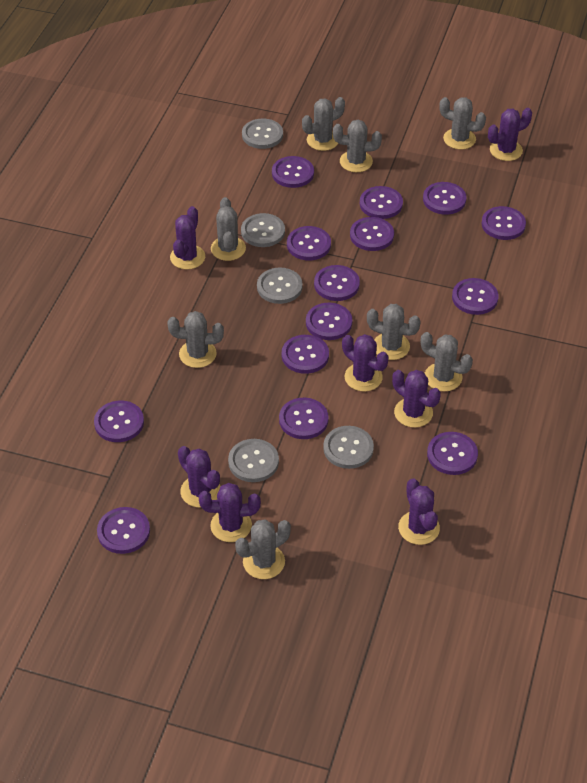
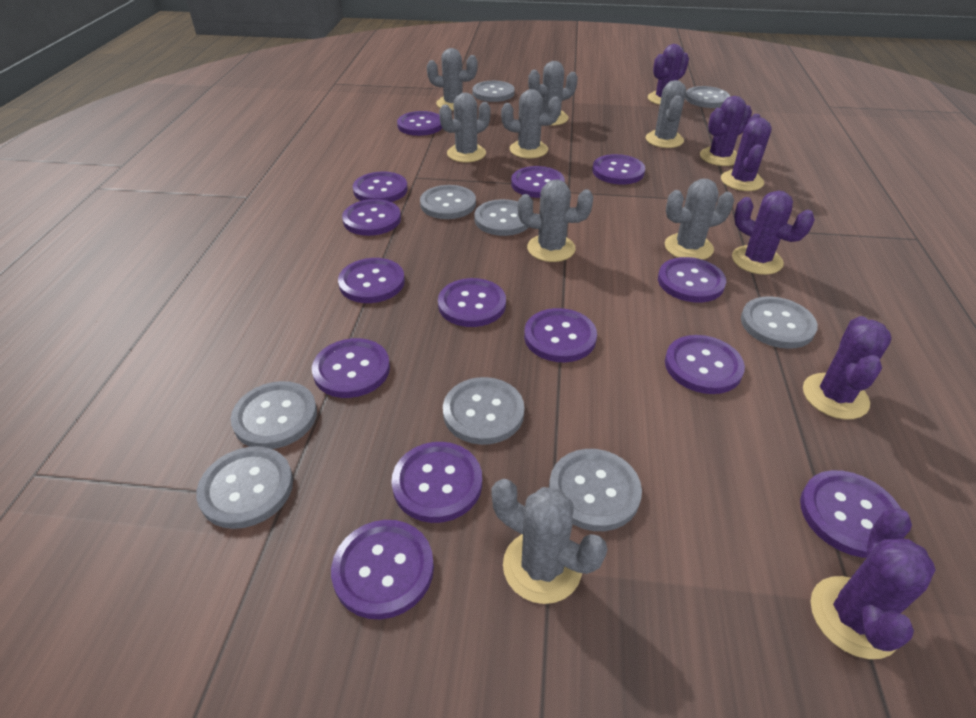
grey button: [228,439,279,482] [241,213,285,247] [242,118,283,149] [257,268,303,304] [323,426,374,469] = 5 -> [196,446,293,529] [231,381,317,449] [420,185,476,219] [443,377,525,445] [472,81,515,102] [474,199,529,236] [549,449,642,531] [685,86,730,108] [741,296,818,349] = 9
purple cactus: [170,206,205,269] [178,446,221,508] [199,483,261,542] [342,334,389,392] [392,370,441,428] [398,478,440,545] [488,108,532,161] = 7 -> [648,44,689,105] [700,96,752,166] [721,114,772,191] [732,191,815,275] [803,316,892,419] [810,508,936,659] = 6

